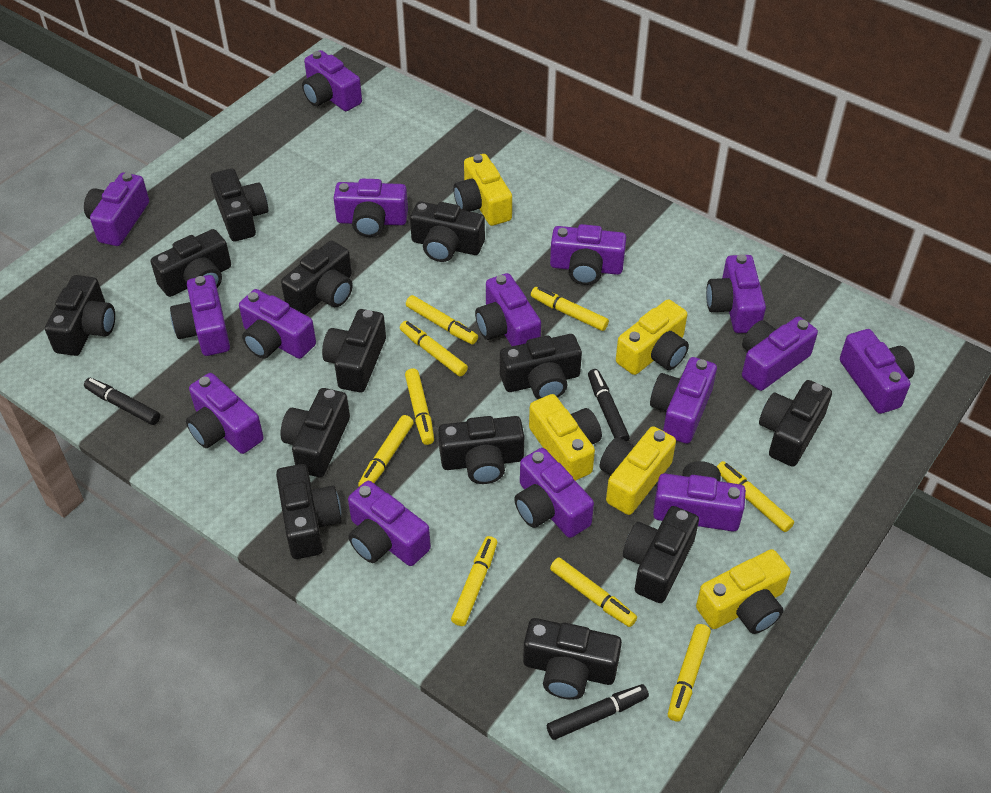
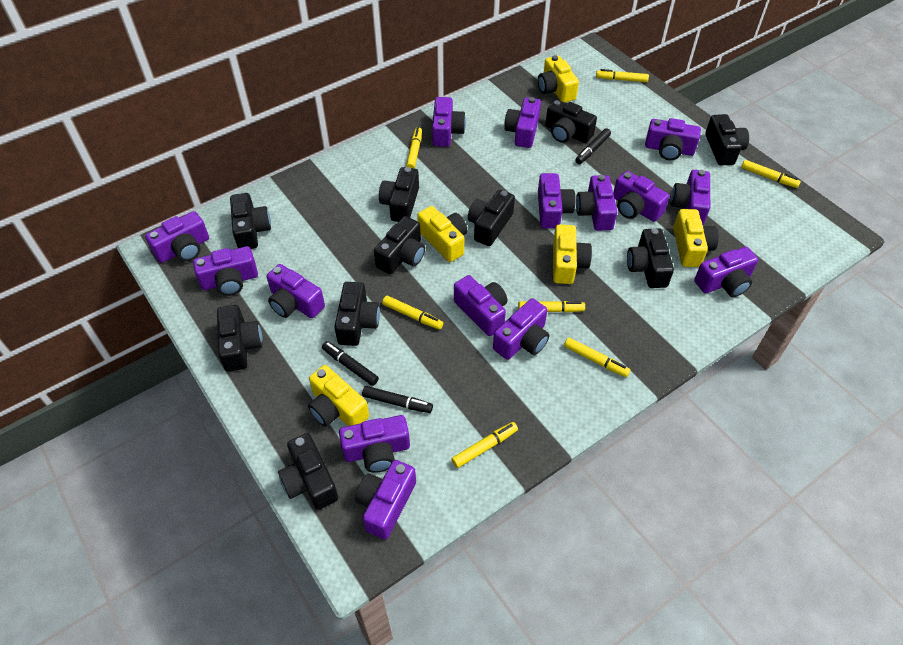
black camera: [45,275,115,356] [151,229,231,297] [211,168,268,241] [276,464,341,559] [281,240,353,315] [281,388,350,477] [322,309,386,392] [410,201,485,262] [438,416,524,484] [500,334,582,399] [523,618,622,700] [623,506,699,603] [759,380,832,467] = 13 -> [217,305,263,372] [230,193,271,249] [278,433,338,510] [334,282,380,346] [374,216,425,274] [379,167,419,222] [468,190,515,246] [545,100,597,143] [627,228,674,288] [705,114,749,165] = 10
yellow marker: [358,415,414,487] [400,321,468,376] [405,368,434,445] [406,295,478,344] [451,536,497,626] [531,287,609,331] [550,557,637,627] [668,624,711,722] [717,461,794,532] = 9 -> [382,296,443,330] [406,127,422,168] [452,422,518,468] [518,301,585,313] [564,338,630,377] [596,69,649,82] [741,160,801,188] = 7

